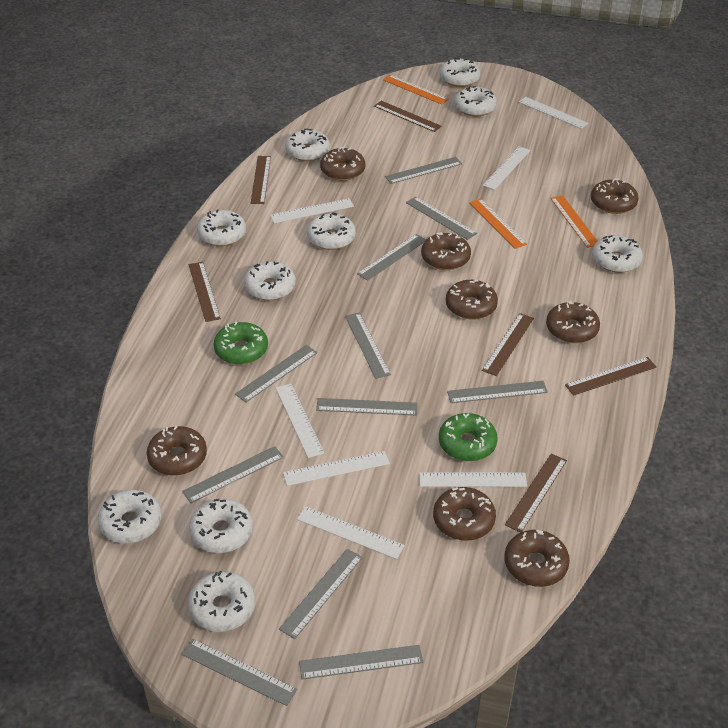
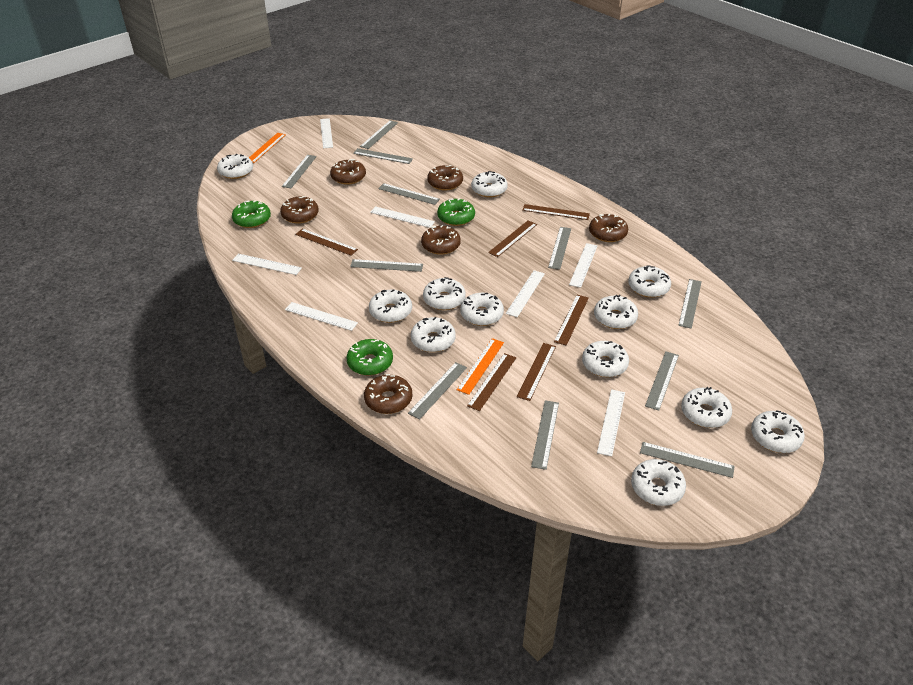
brown donut: [147,426,207,476] [320,147,366,181] [421,232,471,270] [433,487,496,541] [446,280,498,320] [504,530,570,587] [546,301,600,343] [591,178,639,214] = 8 -> [280,196,319,224] [330,159,366,185] [364,374,412,414] [421,225,461,255] [427,165,463,191] [589,214,628,242] = 6
green donut: [214,322,268,365] [439,413,498,461] = 2 -> [232,200,271,228] [347,339,393,375] [437,198,475,226] = 3
orange ruler: [383,75,449,105] [469,199,527,249] [550,195,597,248] = 3 -> [249,133,286,163] [457,338,504,395] = 2
white donut: [98,489,162,543] [188,571,255,632] [189,499,253,553] [197,209,246,246] [244,261,296,300] [285,129,330,161] [307,213,356,250] [440,58,481,87] [454,86,497,117] [592,235,643,273] = 10 -> [217,154,253,179] [369,289,412,323] [411,317,456,352] [423,277,466,310] [460,293,504,326] [471,171,508,197] [582,341,629,377] [594,295,638,329] [628,265,671,298] [631,459,686,506] [681,387,732,428] [751,410,805,453] = 12

